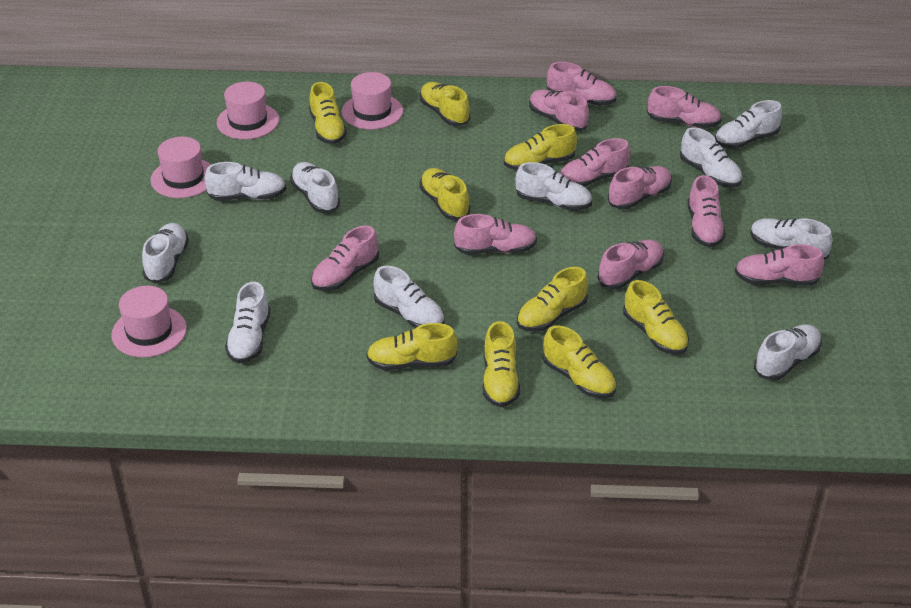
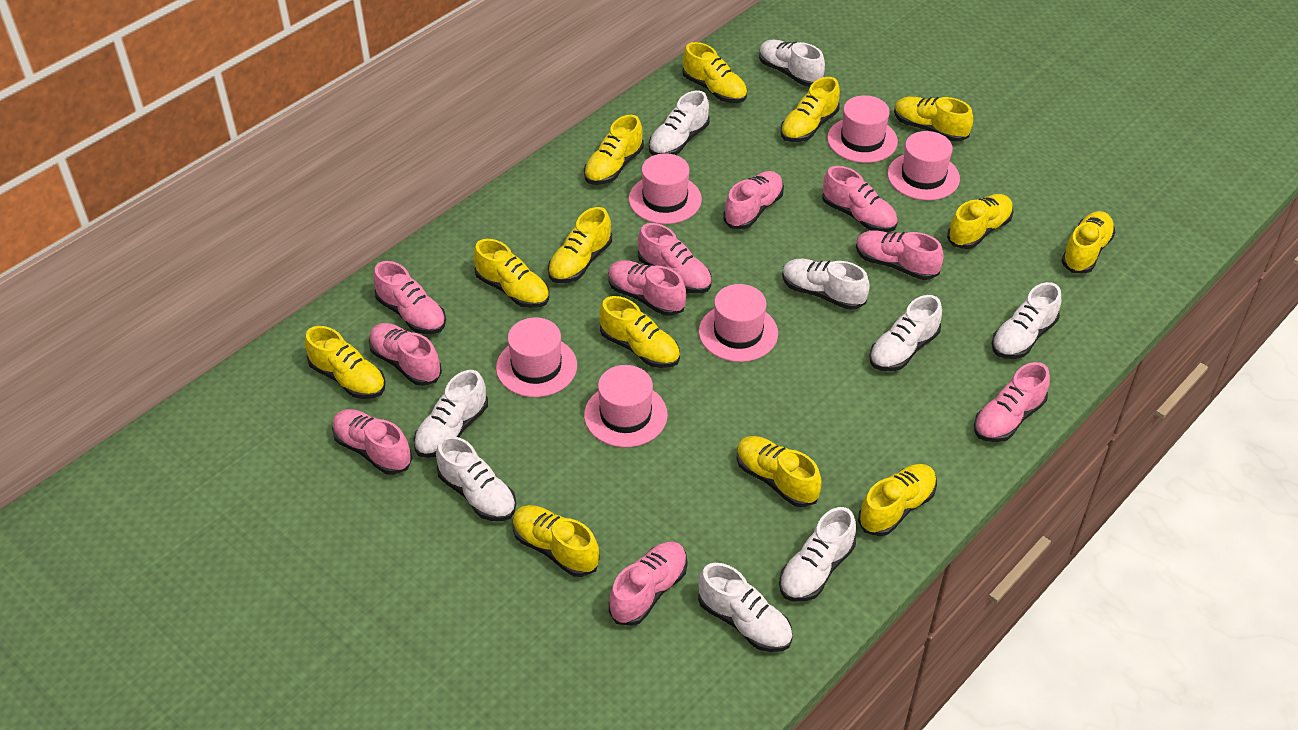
pink hat: [111,286,187,358] [150,137,211,198] [217,81,279,139] [341,72,403,129] = 4 -> [496,317,577,397] [584,365,668,447] [629,153,702,224] [699,284,778,362] [827,95,898,163] [887,131,960,201] = 6
white shoe: [142,223,189,284] [204,162,286,201] [225,282,271,363] [290,162,340,213] [373,266,444,328] [515,162,592,211] [680,127,742,188] [715,100,782,149] [750,218,832,260] [754,324,822,380] = 10 -> [414,370,488,458] [436,436,516,521] [649,91,710,156] [698,563,792,652] [759,40,825,86] [779,507,856,602] [782,259,870,310] [869,295,942,371] [992,282,1061,359] = 9
yellow shoe: [309,82,347,144] [366,323,458,370] [419,168,470,220] [420,82,470,126] [483,321,520,407] [504,124,577,170] [517,267,588,332] [542,325,616,398] [623,280,689,355] = 9 -> [305,326,385,399] [473,239,549,308] [512,505,600,577] [548,207,612,283] [584,115,644,185] [600,296,680,368] [682,42,747,103] [736,436,821,507] [780,77,840,142] [858,464,937,536] [894,97,973,142] [947,194,1014,249] [1061,211,1115,274] = 13

